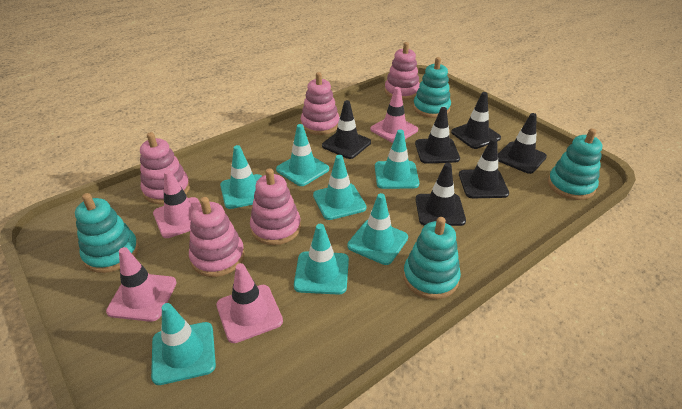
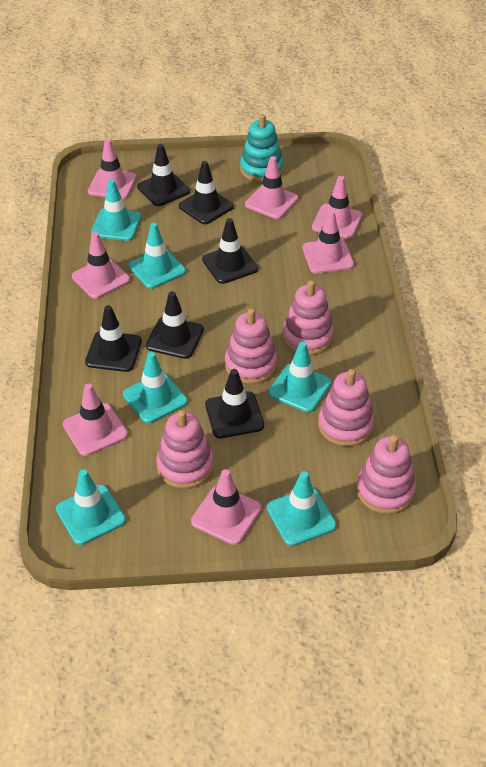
pink traffic cone: [106,247,177,322] [153,170,200,238] [216,263,283,343] [370,87,418,143] = 4 -> [63,384,128,456] [72,232,130,299] [88,139,137,199] [191,469,262,545] [245,156,298,219] [302,210,354,274] [312,176,362,239] = 7
turquoise stacking toy: [75,193,139,273] [403,217,461,299] [413,57,451,118] [548,129,602,200] = 4 -> [240,114,284,182] = 1
turquoise traffic cone: [151,303,216,385] [220,145,262,209] [276,124,329,186] [294,224,349,295] [313,155,367,220] [347,193,408,265] [375,130,419,189] = 7 -> [56,469,126,545] [91,179,141,241] [123,352,188,423] [128,223,186,289] [267,471,336,546] [269,342,331,412] = 6

